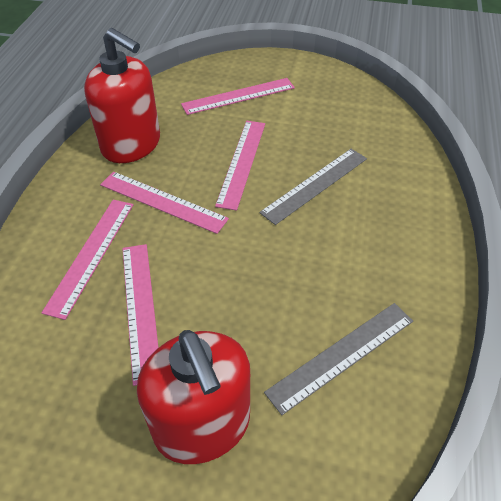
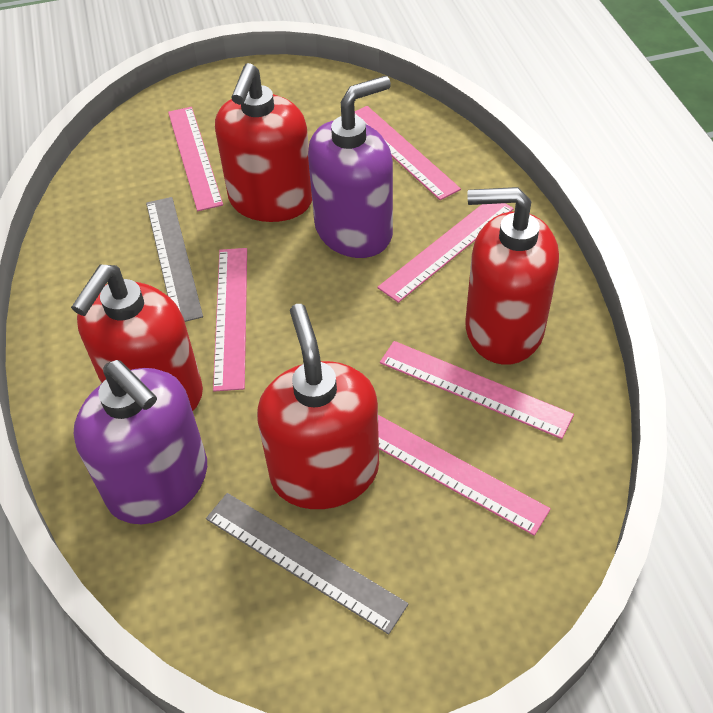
pink ruler: [42,200,134,320] [100,172,229,234] [122,244,159,386] [181,78,295,115] [215,121,265,211] = 5 -> [168,107,223,211] [213,248,247,392] [355,106,461,200] [377,203,514,303] [378,415,551,536] [380,341,574,439] = 6
purple soap dispenser: none = 0 -> [74,360,207,524] [308,76,393,258] = 2
red soap dispenser: [84,28,160,163] [137,330,250,464] = 2 -> [71,264,203,411] [215,63,312,222] [257,304,379,509] [465,187,559,365] = 4

